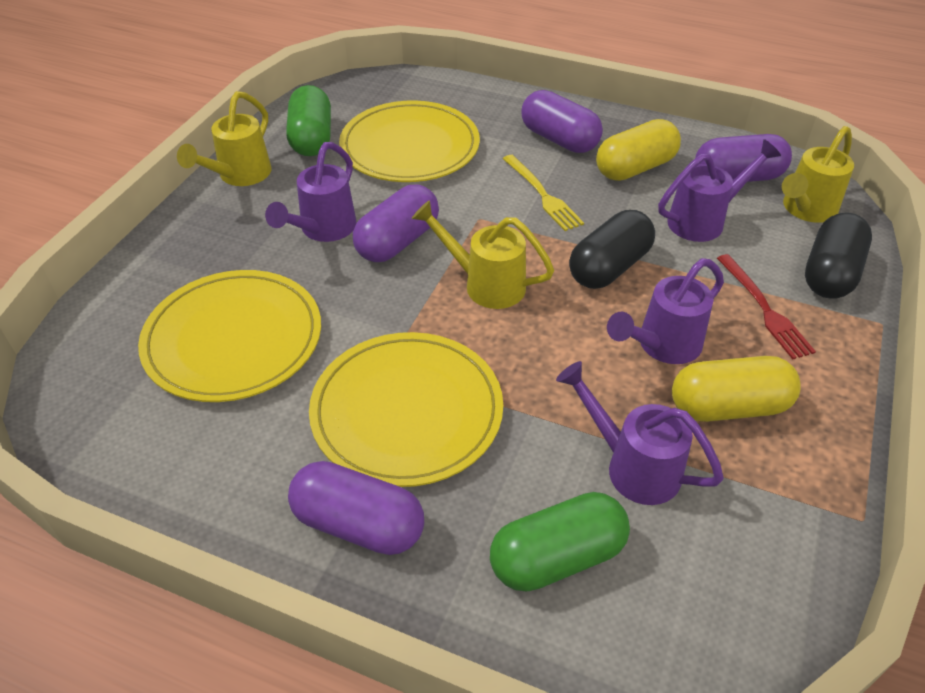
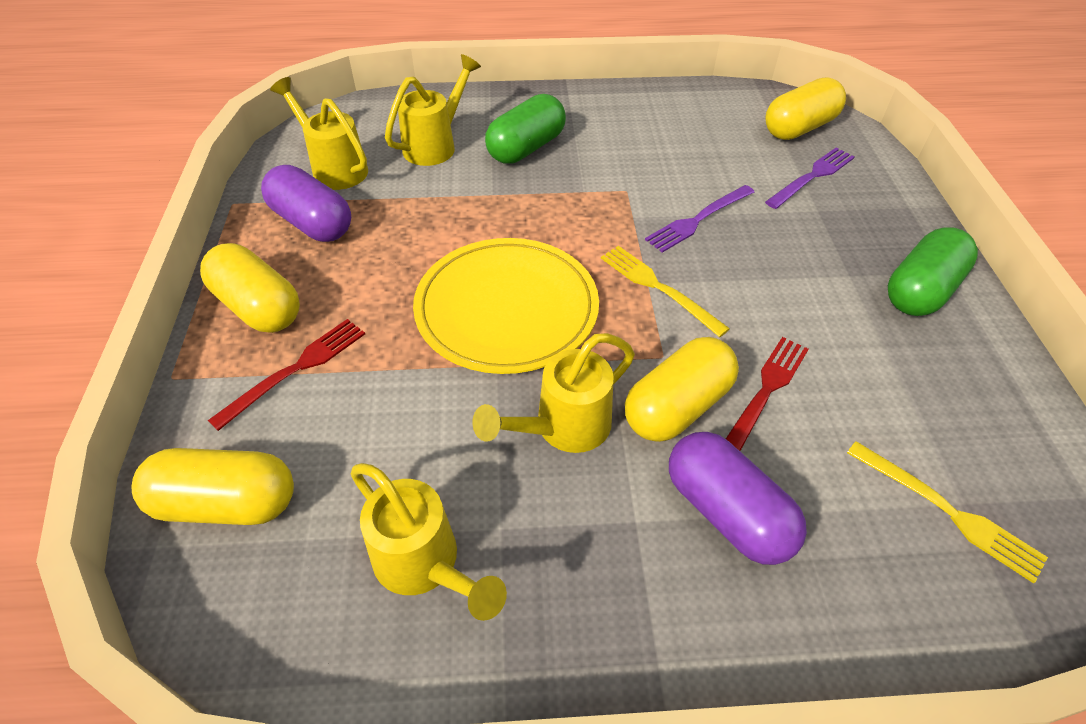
black capsule: [569,210,655,289] [805,212,872,299] = 2 -> none = 0
purple capsule: [288,461,424,555] [353,184,439,262] [521,90,603,153] [695,134,792,182] = 4 -> [261,165,351,242] [669,432,807,565] = 2
purple fork: none = 0 -> [645,185,754,253] [765,147,855,209] = 2
purple watering can: [265,142,356,242] [556,361,724,505] [607,258,724,364] [658,139,781,242] = 4 -> none = 0
red fork: [717,254,816,360] = 1 -> [208,319,365,431] [726,337,809,451] = 2
yellow capsule: [596,119,681,181] [672,356,801,422] = 2 -> [132,448,294,525] [200,243,300,333] [625,337,739,442] [765,77,846,140] = 4
yellow fork: [503,155,584,231] = 1 -> [601,246,730,337] [847,441,1048,583] = 2
yellow plate: [138,270,321,402] [309,332,503,487] [339,101,480,182] = 3 -> [413,238,599,374] = 1
yellow watering can: [177,91,271,186] [411,200,554,309] [782,126,854,223] = 3 -> [270,77,368,190] [351,463,507,621] [385,54,481,166] [472,333,635,453] = 4

